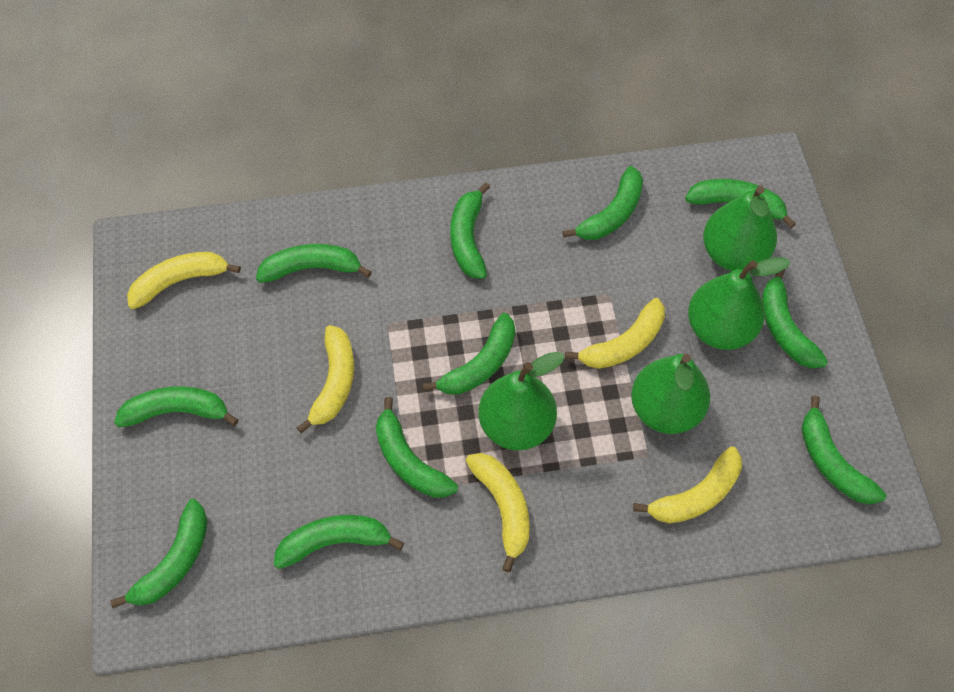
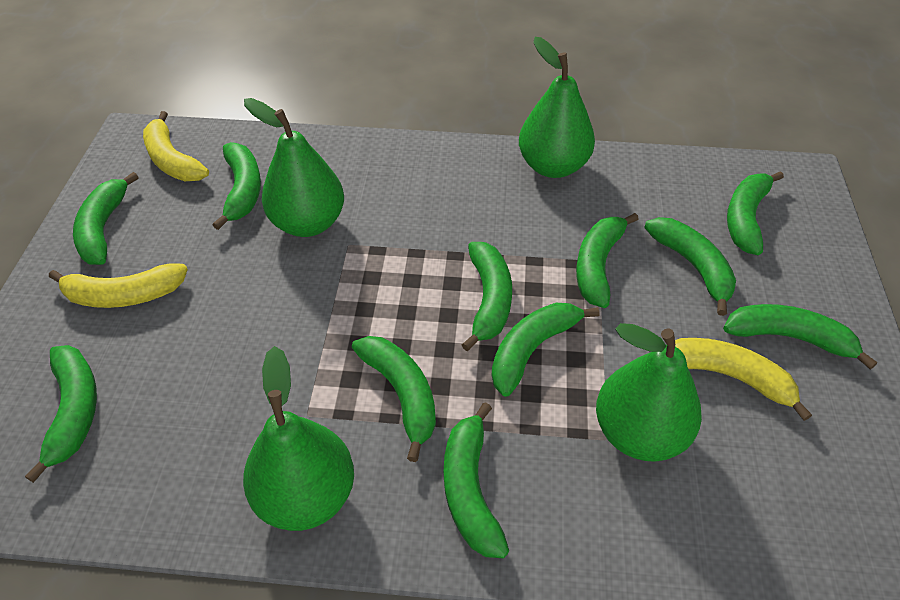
yellow banana: [127,252,241,309] [296,325,354,433] [466,453,530,572] [565,298,665,369] [633,447,742,524] = 5 -> [49,263,188,308] [143,111,209,181] [675,338,812,421] = 3

